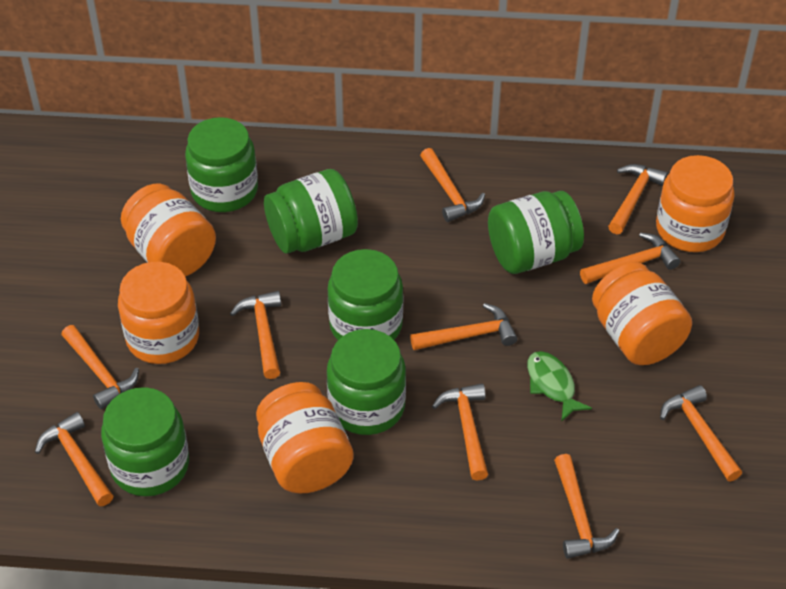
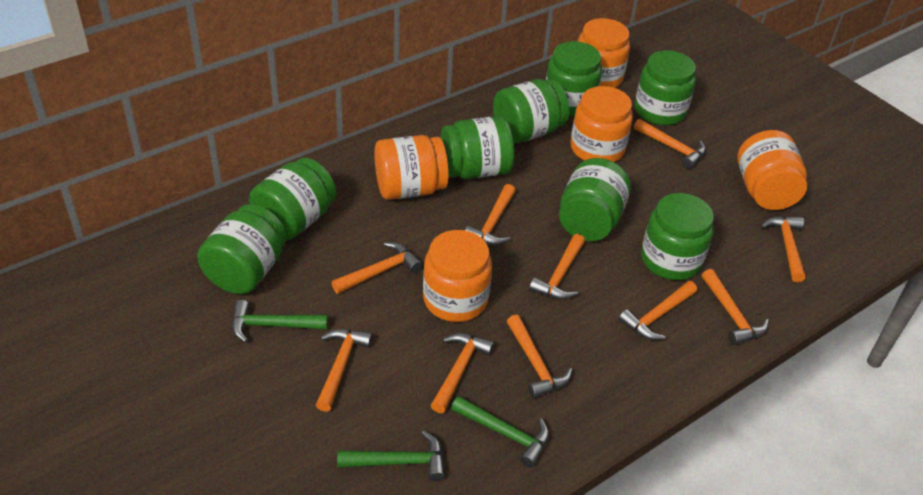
green fish: [527,351,592,422] = 1 -> none = 0
green hammer: none = 0 -> [232,300,328,343] [337,430,445,481] [451,396,549,468] = 3
green jar: [101,387,189,496] [185,117,258,212] [264,169,358,254] [327,329,406,435] [328,249,403,340] [488,191,584,274] = 6 -> [197,204,287,294] [249,158,336,240] [441,116,515,179] [493,79,569,144] [546,41,602,116] [559,158,631,241] [635,50,696,126] [641,193,714,280] = 8

